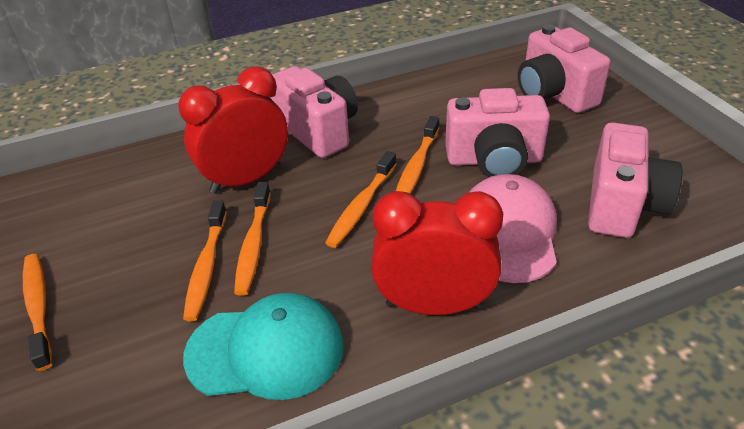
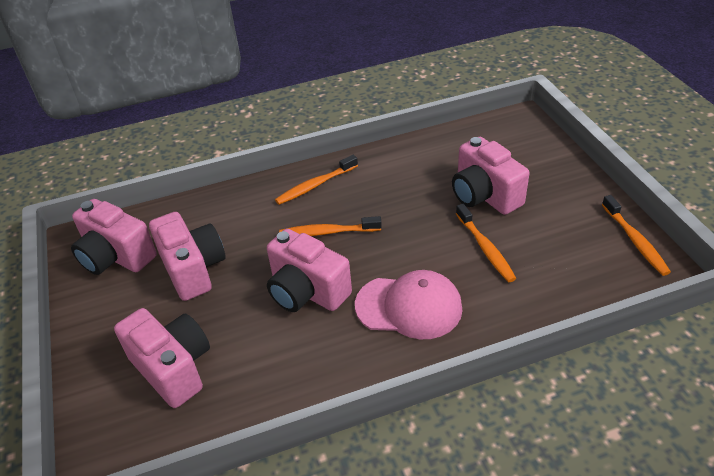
orange toothbrush: [23,254,52,371] [183,201,227,321] [234,182,271,296] [325,151,397,248] [396,116,439,194] = 5 -> [275,155,358,205] [279,216,382,236] [456,204,517,282] [602,195,671,276] = 4
pink camera: [271,66,358,158] [445,88,550,177] [518,24,611,113] [588,122,682,238] = 4 -> [71,199,157,275] [114,308,210,408] [149,212,226,301] [267,229,352,312] [452,137,530,215] = 5
red clock: [178,66,288,194] [371,191,503,315] = 2 -> none = 0
turquoise cap: [183,293,344,400] = 1 -> none = 0

